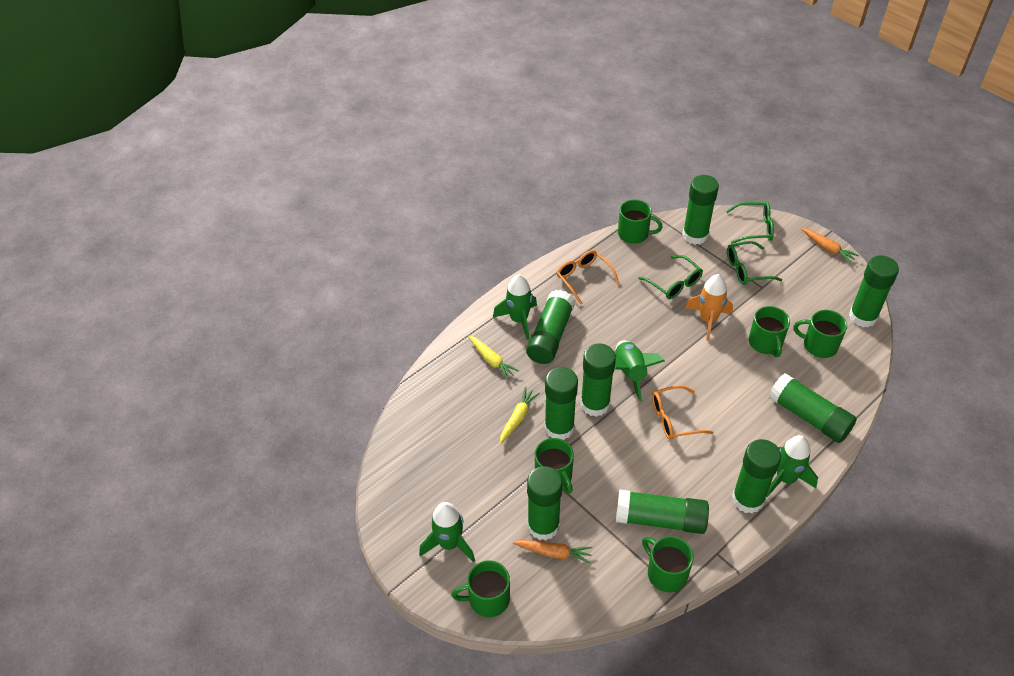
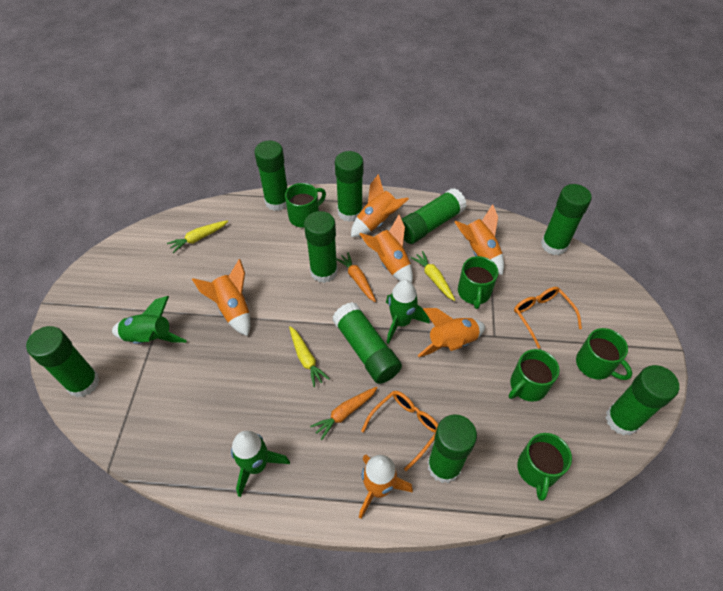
green glasses: [638,255,703,299] [726,202,774,244] [727,241,782,285] = 3 -> none = 0
green mug: [451,560,510,617] [535,438,574,494] [618,200,663,244] [642,536,694,592] [749,306,790,357] [793,310,847,358] = 6 -> [285,183,326,228] [458,256,498,309] [509,349,560,402] [517,433,572,501] [576,328,632,380] = 5
green rocket: [419,502,475,563] [493,274,537,340] [615,340,665,401] [766,435,818,497] = 4 -> [112,296,187,344] [231,431,290,497] [386,280,430,344] = 3
orange rocket: [685,274,733,341] = 1 -> [192,259,251,336] [351,174,409,237] [359,455,413,519] [360,214,413,283] [418,308,485,357] [455,204,504,275] = 6
yellow carrot: [468,335,519,380] [500,387,540,444] = 2 -> [167,220,228,253] [289,326,329,387] [410,251,455,301] = 3

